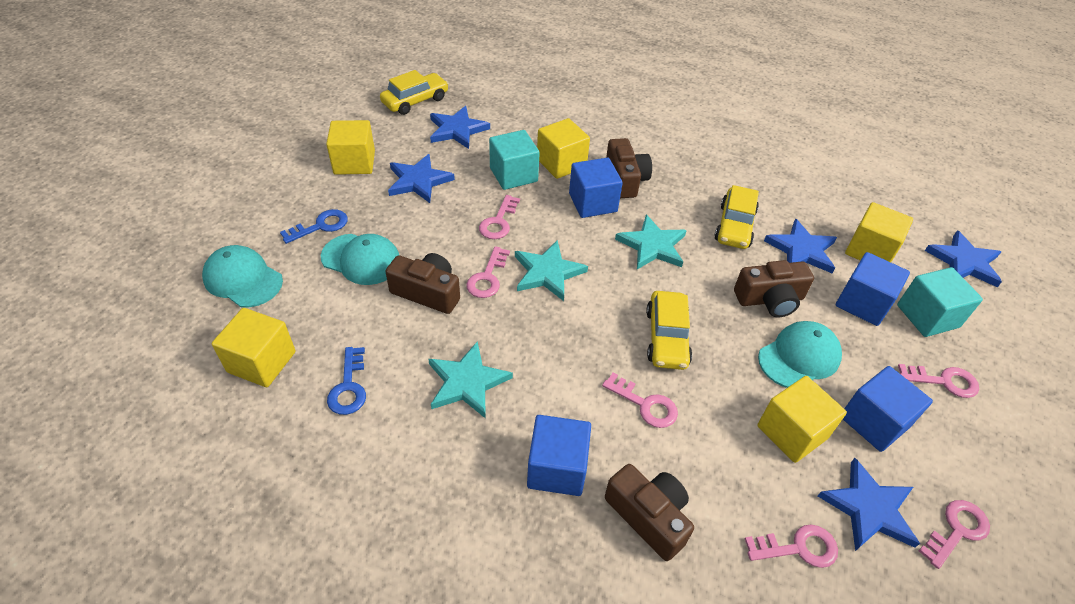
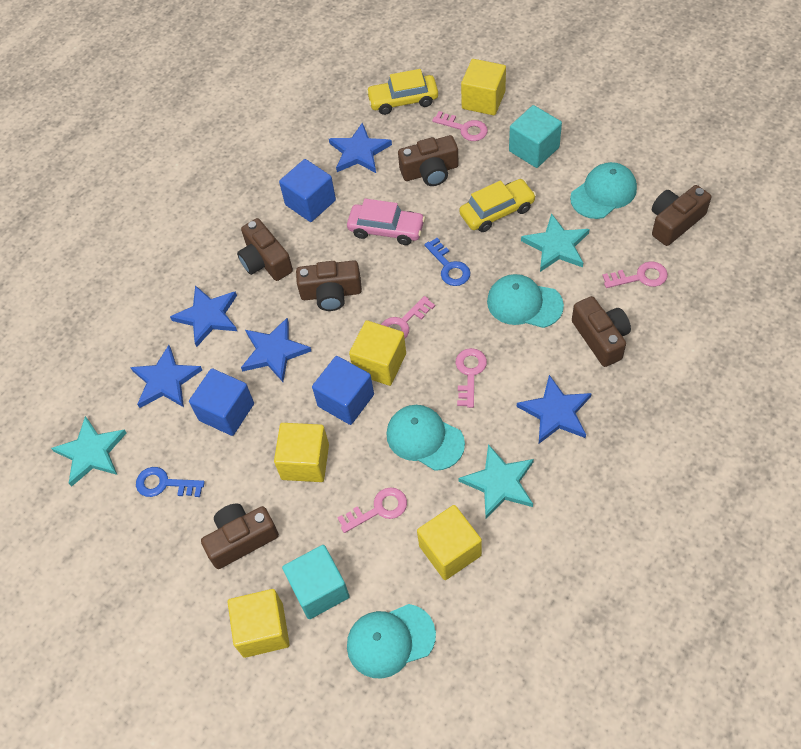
blue cube: [527,415,591,496] [569,158,623,218] [836,252,910,326] [843,366,933,452] = 4 -> [189,368,254,436] [279,159,336,222] [312,356,374,425] = 3
brown camera: [385,253,460,314] [605,464,694,561] [606,138,652,198] [734,260,814,317] = 4 -> [201,504,279,569] [237,218,293,281] [296,260,362,311] [398,135,459,186] [572,296,631,367] [652,185,711,246] = 6
pink car: none = 0 -> [347,198,425,245] = 1
pink key: [466,246,510,298] [479,195,520,239] [602,372,678,428] [745,524,838,568] [898,364,979,398] [919,500,990,569] = 6 -> [337,487,407,533] [381,296,435,338] [432,111,488,141] [456,348,487,408] [602,261,668,288] = 5
turquoise cap: [202,245,283,307] [321,234,400,285] [758,321,842,388] = 3 -> [347,604,436,678] [386,405,465,471] [487,274,564,328] [570,162,637,219] = 4
yellow car: [380,70,449,115] [646,291,692,370] [714,185,759,249] = 3 -> [366,69,438,115] [459,179,536,232] = 2

